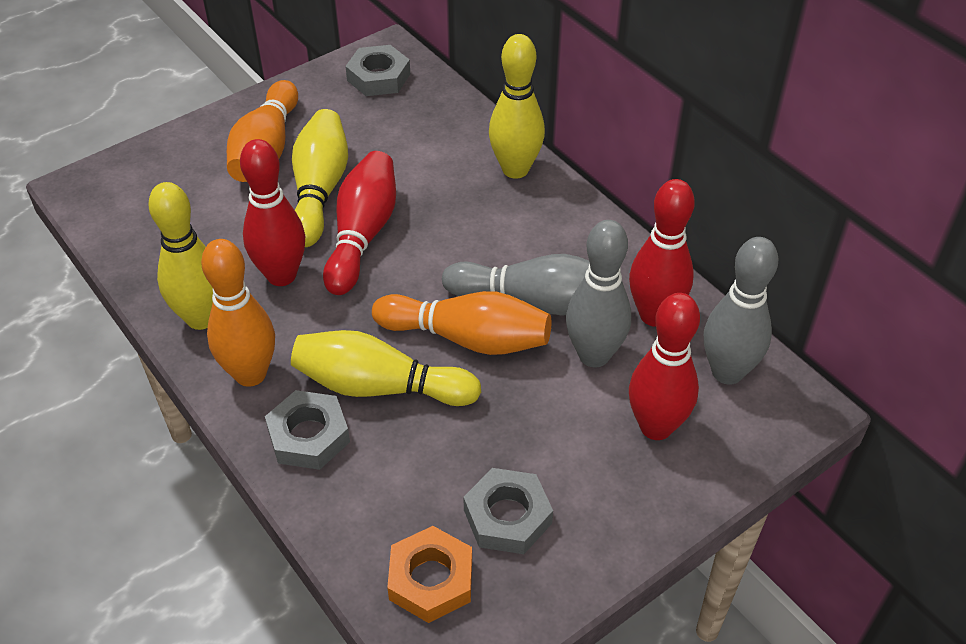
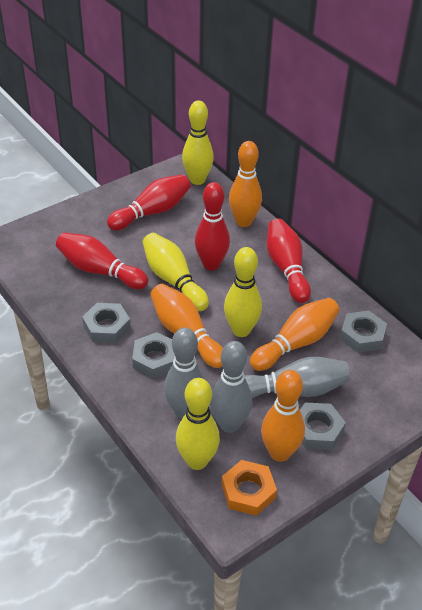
grey nut: [265,390,350,470] [345,45,410,96] [463,468,553,554] = 3 -> [82,303,131,343] [132,332,175,378] [300,403,346,450] [340,311,387,352] = 4
orange bowling pin: [201,239,275,387] [227,80,298,182] [372,291,551,355] = 3 -> [150,284,223,368] [229,141,262,227] [250,298,339,371] [261,370,305,462] = 4

